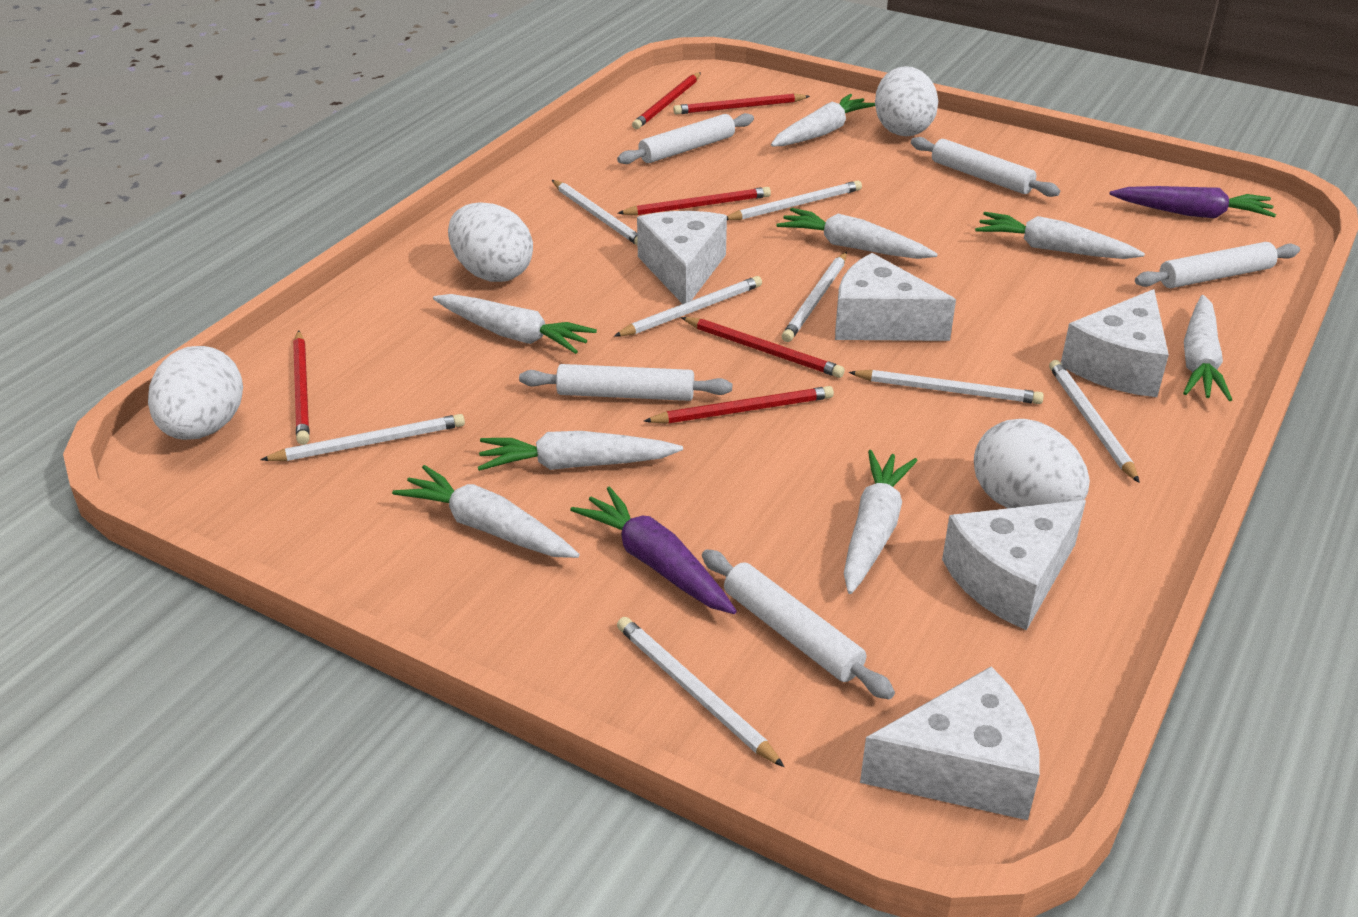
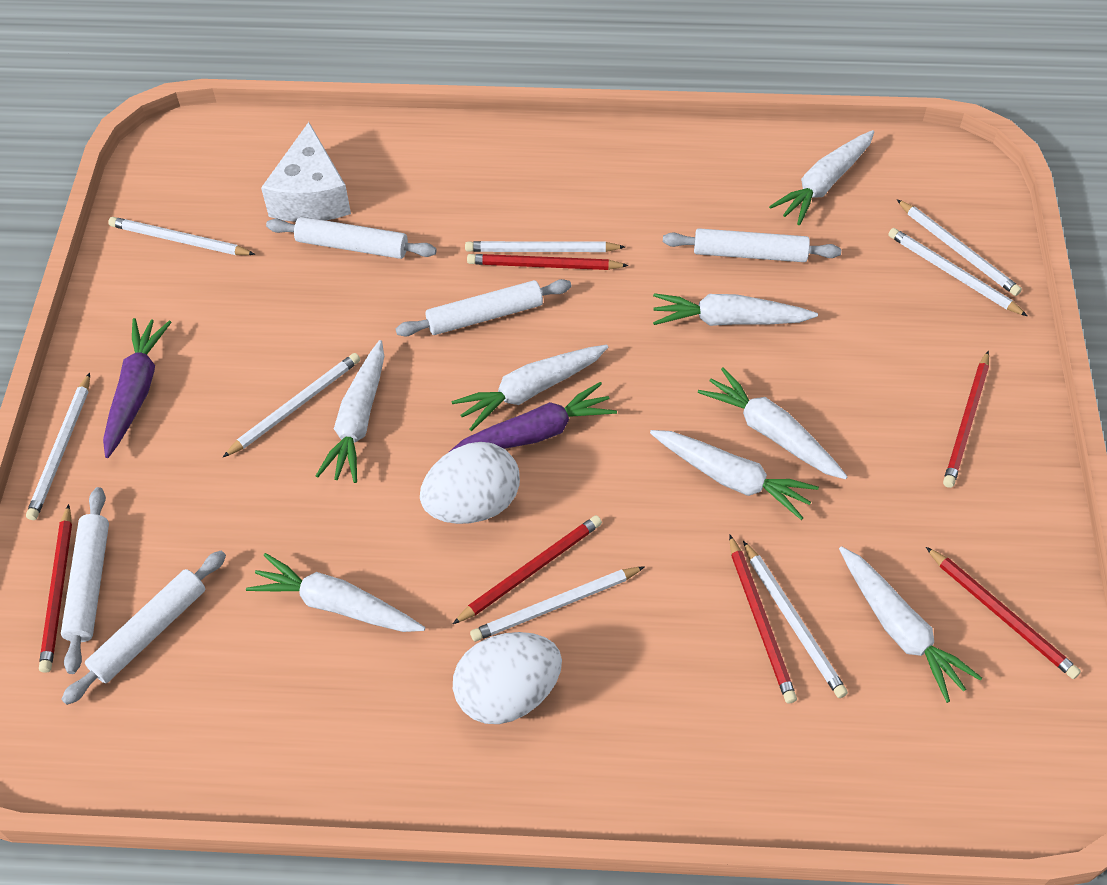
white cheese: [637,211,727,304] [835,253,956,341] [860,667,1040,820] [942,500,1086,630] [1061,289,1169,397] = 5 -> [261,122,351,222] = 1
white egg: [148,346,243,440] [448,202,533,282] [875,66,938,136] [974,419,1090,508] = 4 -> [420,442,520,524] [453,632,562,724] = 2

